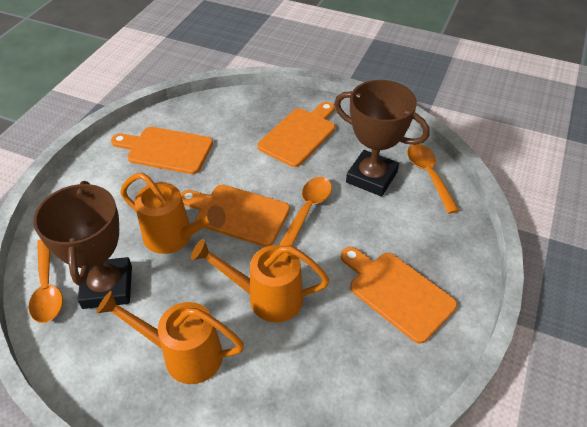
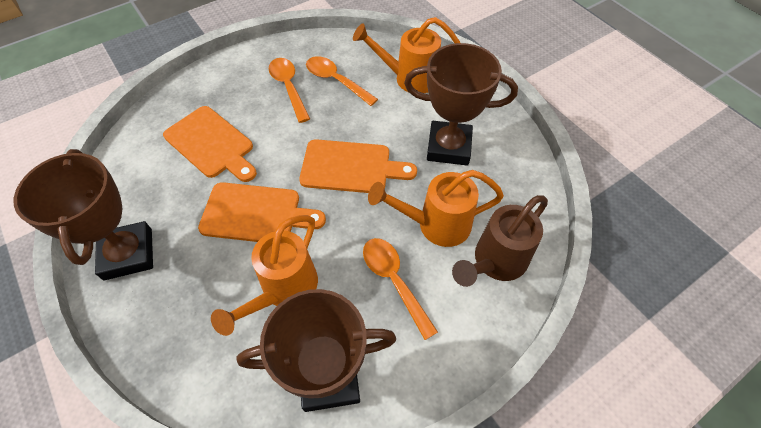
brown trophy: [33,181,132,309] [334,80,430,196] = 2 -> [14,149,153,281] [237,289,396,412] [404,43,518,166] = 3
brown watering can: none = 0 -> [452,195,548,287] = 1
orange cutting board: [111,127,213,174] [181,185,290,247] [257,102,335,167] [341,247,457,344] = 4 -> [163,106,257,182] [198,182,326,242] [299,139,417,193] = 3

